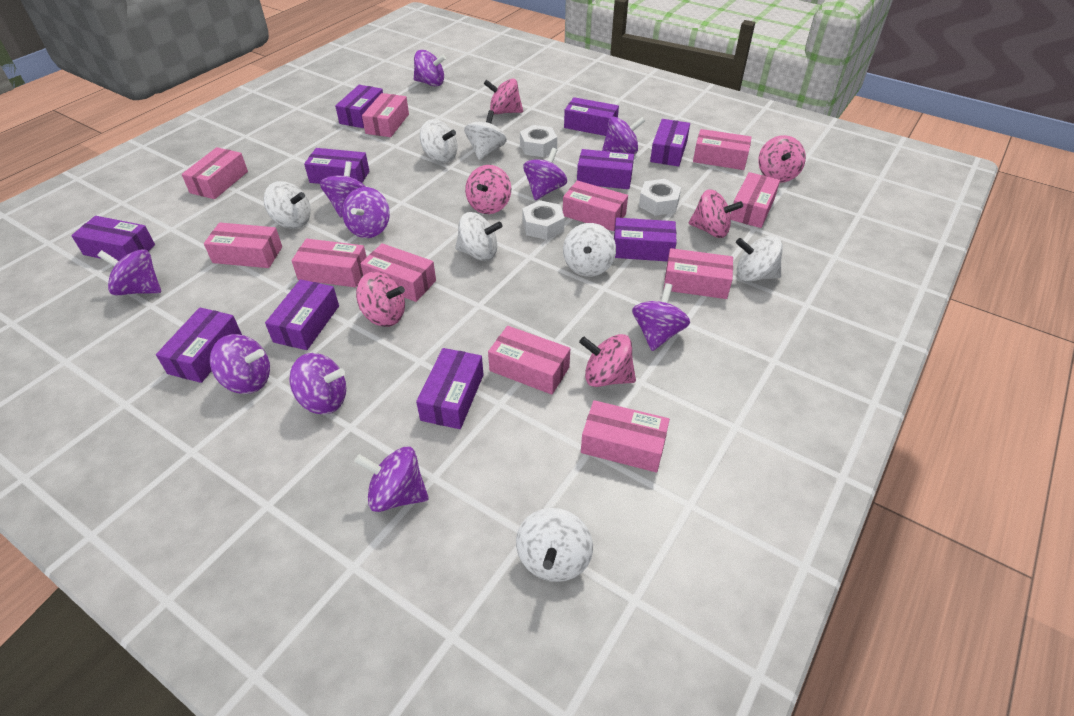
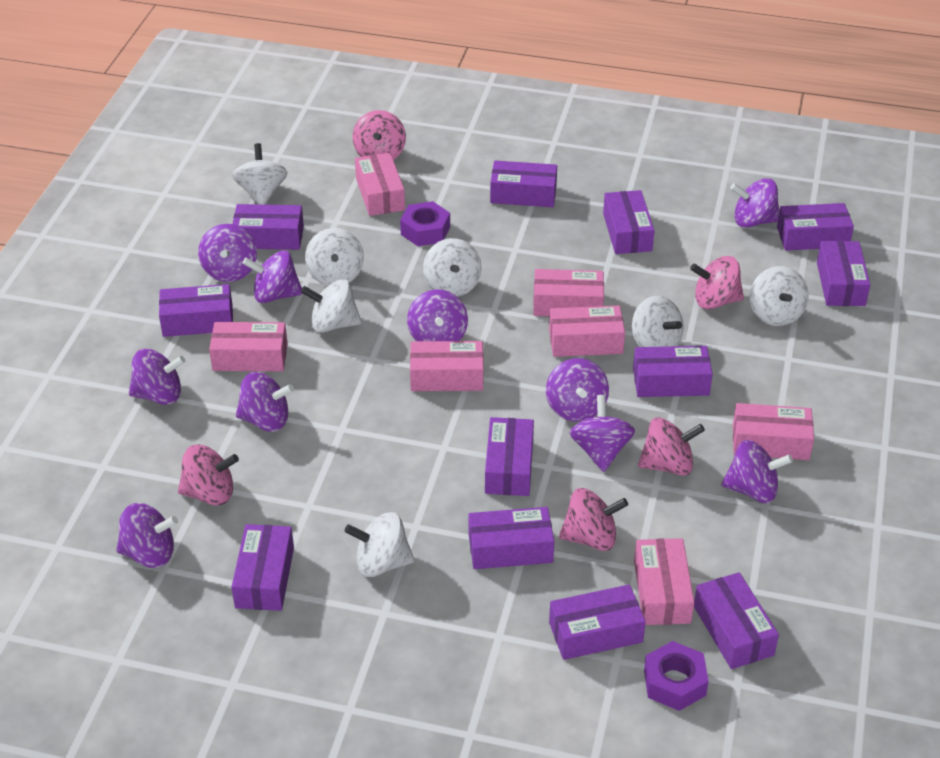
pink box: [182,147,248,199] [204,223,282,268] [291,239,367,287] [360,243,436,302] [362,93,409,137] [488,326,570,395] [563,180,628,231] [581,400,670,472] [664,248,733,299] [693,129,752,170] [731,172,780,228] = 11 -> [209,322,288,371] [355,153,405,216] [410,341,484,391] [533,269,604,316] [549,306,625,357] [634,538,694,625] [733,403,814,460] = 7
pink spinning top: [356,272,405,327] [465,165,511,214] [484,78,523,114] [579,334,636,387] [688,189,743,238] [758,135,806,182] = 6 -> [178,445,239,506] [352,110,406,160] [559,488,628,551] [638,417,705,476] [690,256,744,309] = 5
purple box: [71,216,155,261] [156,308,242,383] [265,279,339,350] [304,148,369,184] [335,85,383,128] [416,348,484,429] [564,97,619,136] [577,149,634,189] [614,218,677,262] [650,119,690,167] = 10 -> [159,284,233,337] [232,524,294,611] [233,204,304,250] [469,507,554,569] [485,417,534,496] [490,161,557,207] [549,585,646,660] [603,190,655,254] [633,346,713,397] [694,572,779,669] [777,203,854,251] [817,241,870,306] = 12
purple nut: none = 0 -> [400,201,450,246] [644,641,709,711] = 2
white nut: [520,125,557,157] [522,200,565,240] [639,179,681,216] = 3 -> none = 0

